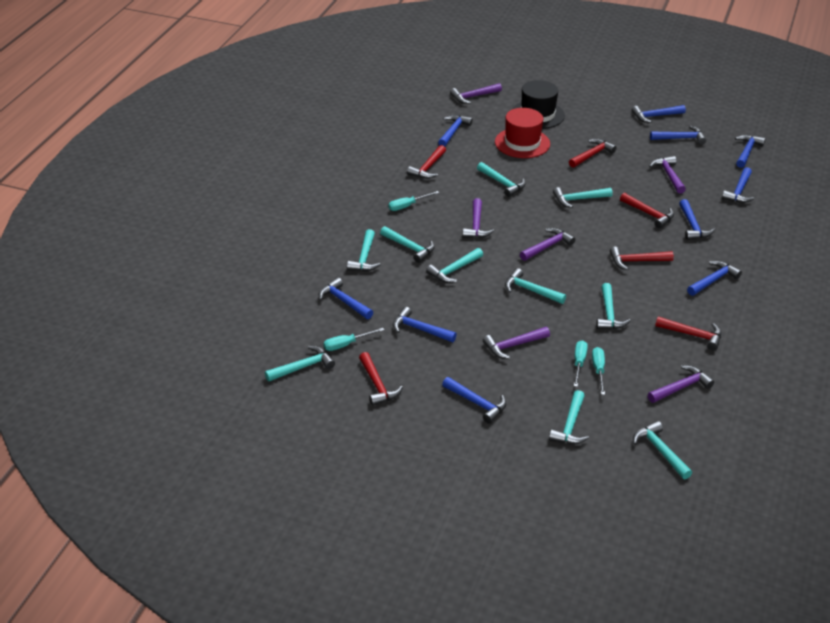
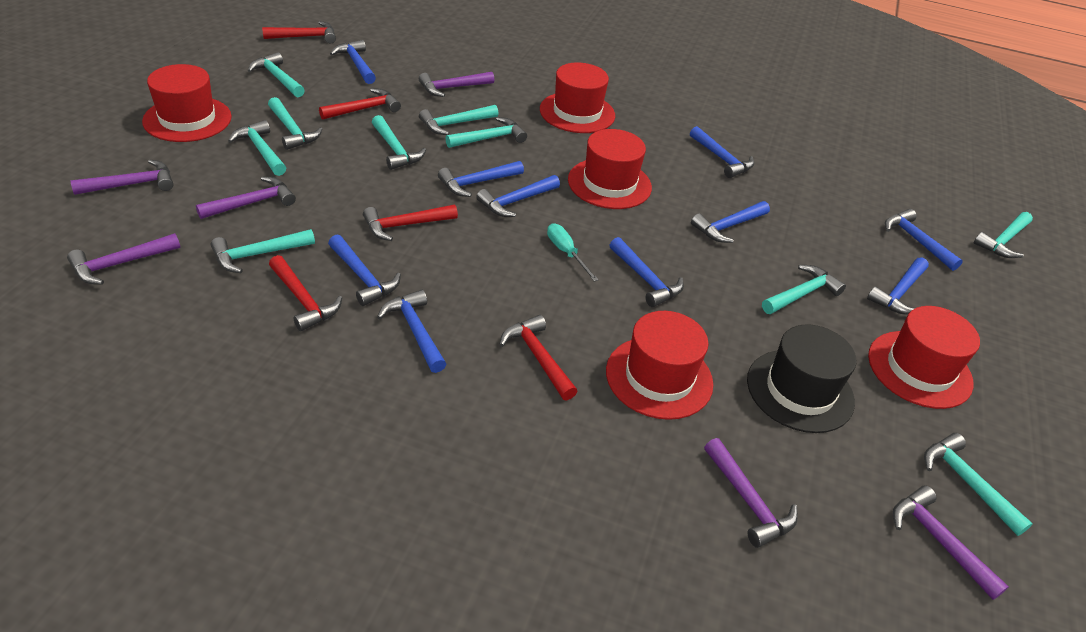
red hammer: [359,352,403,406] [407,145,446,179] [569,139,617,168] [610,247,674,270] [620,193,674,228] [655,316,722,350] = 6 -> [262,21,336,43] [269,255,342,331] [319,88,401,120] [363,205,458,241] [499,315,577,401] = 5
red hat: [495,108,550,158] = 1 -> [142,64,232,142] [540,62,615,133] [568,129,652,209] [606,311,713,420] [868,306,980,409] = 5
turquoise screwdriver: [324,328,384,351] [388,191,439,211] [574,340,588,387] [592,347,605,395] = 4 -> [547,223,599,282] = 1

